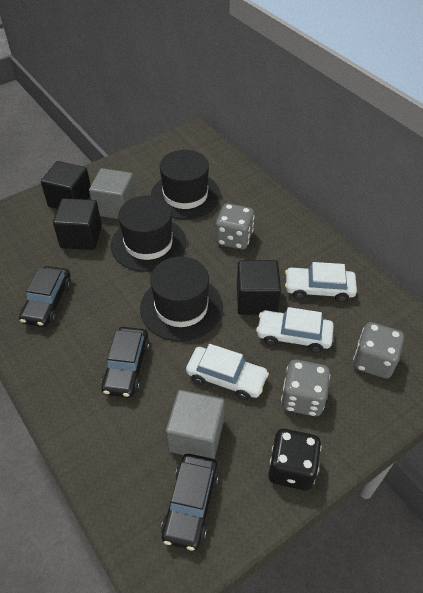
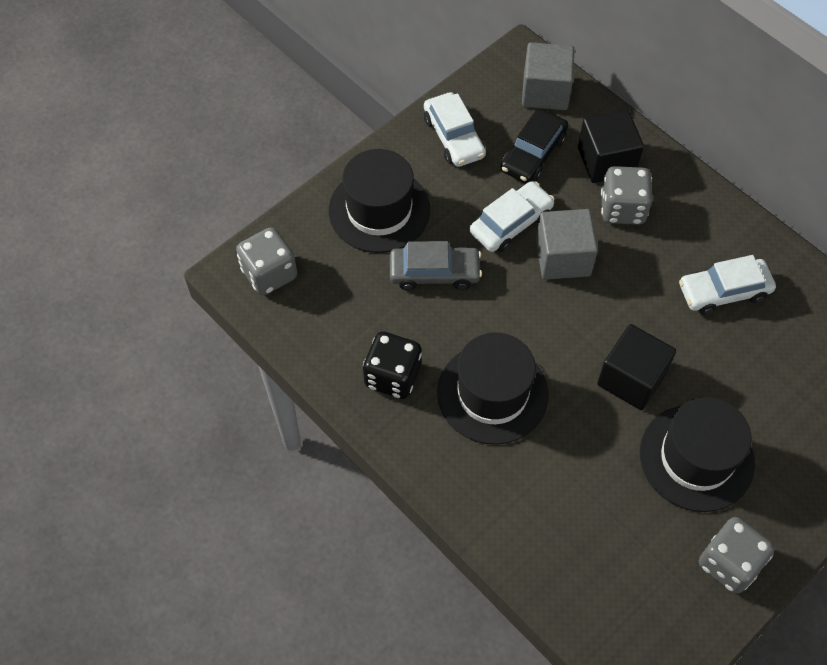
black car: [19,266,71,327] [101,327,150,398] [161,454,219,551] = 3 -> [500,109,568,183] = 1
black cube: [41,161,91,209] [53,198,102,250] [237,260,281,315] = 3 -> [578,110,644,183] [597,324,676,410] = 2
grey car: none = 0 -> [390,241,482,290] = 1

